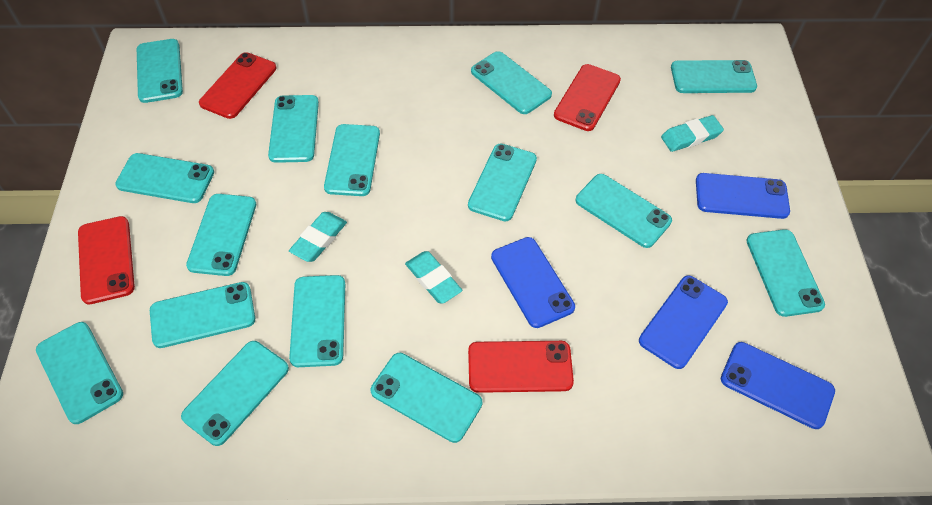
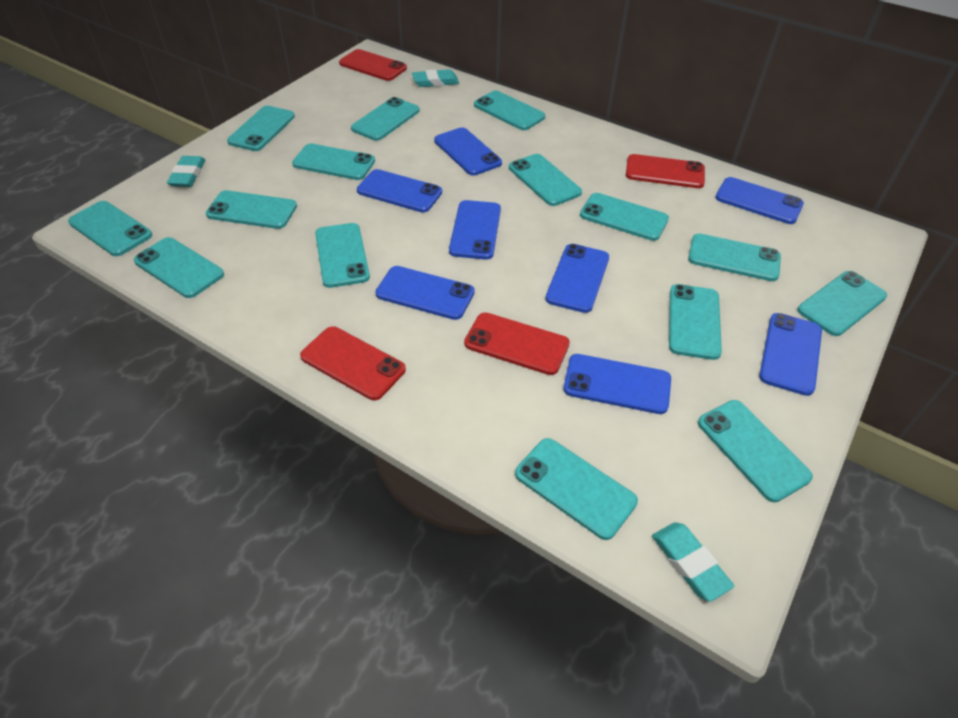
blue phone: [491,237,575,328] [639,275,728,369] [696,173,790,219] [721,342,835,429] = 4 -> [357,169,442,212] [375,266,475,320] [434,127,502,176] [449,200,501,260] [545,244,609,313] [563,354,671,414] [715,177,804,224] [759,313,822,396] = 8

